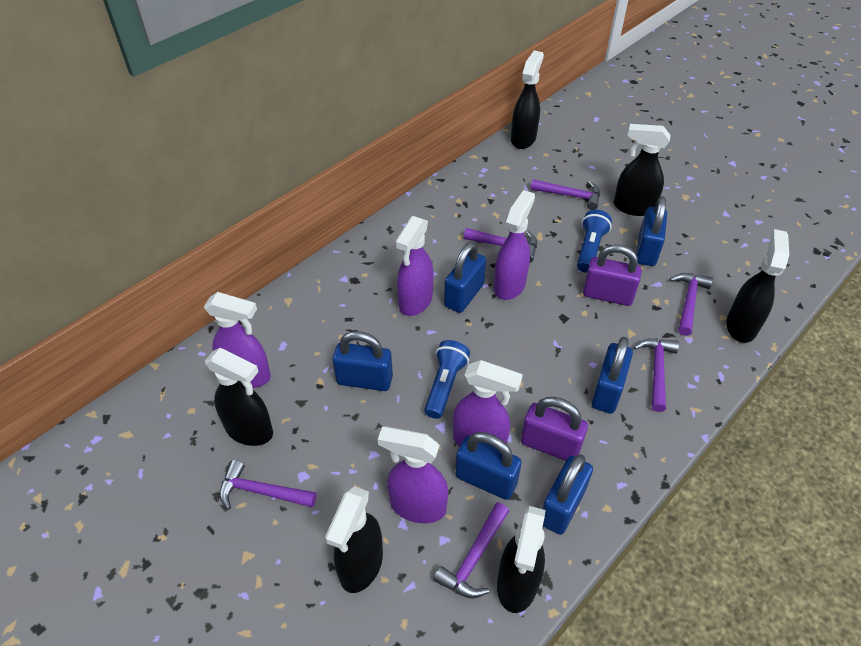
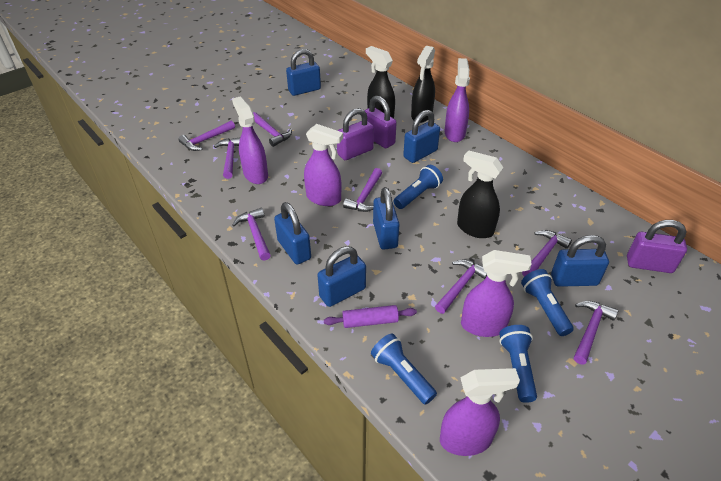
black spray bottle: [205,348,273,446] [325,486,383,593] [497,506,545,613] [511,50,544,149] [614,124,670,216] [726,229,789,343] = 6 -> [366,46,395,118] [411,46,435,123] [457,150,504,238] = 3
blue flashlight: [424,340,470,419] [577,210,612,272] = 2 -> [371,334,437,405] [394,165,443,209] [499,325,537,403] [521,269,574,336] = 4
purple hammer: [219,460,317,510] [433,502,509,598] [464,228,537,263] [530,179,600,210] [634,338,679,412] [670,273,713,336] = 6 -> [178,120,235,151] [214,138,240,179] [232,208,271,261] [253,112,292,147] [343,168,382,212] [435,259,487,314] [522,230,572,277] [574,301,618,364] = 8
purple padlock: [521,397,588,461] [583,245,642,306] = 2 -> [337,108,374,160] [364,96,397,148] [627,220,687,273] = 3
purple rolling pin: none = 0 -> [324,305,417,328] = 1

